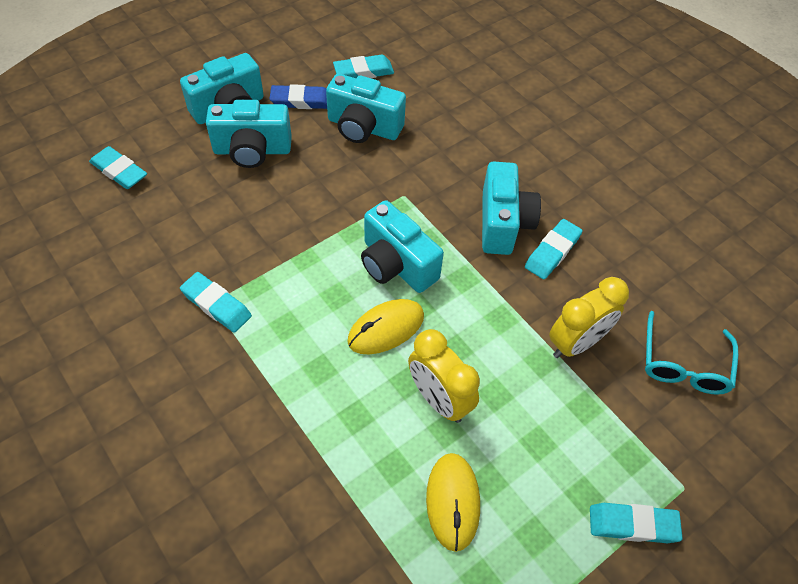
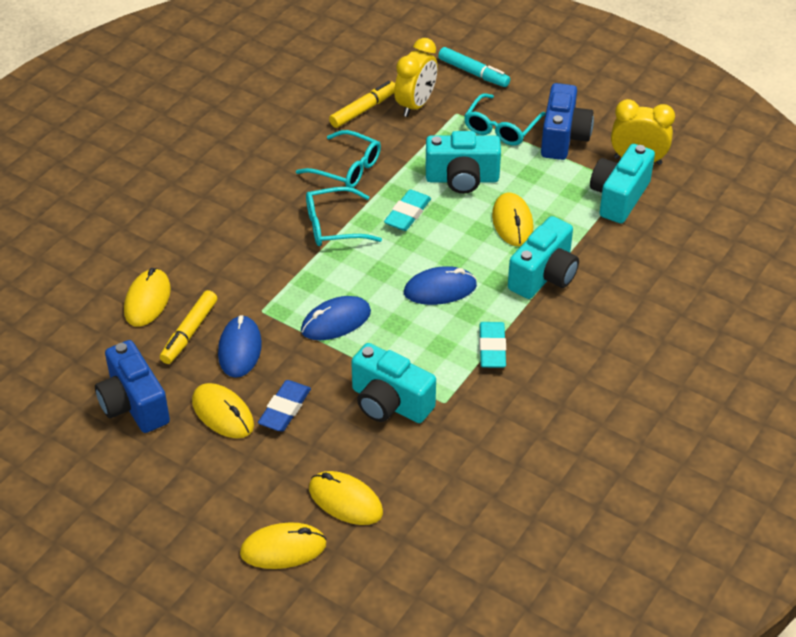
blue camera: none = 0 -> [95,340,170,433] [541,83,594,160] = 2
blue mouse: none = 0 -> [218,315,262,378] [301,296,371,340] [404,266,477,305] = 3
turquoise camera: [180,53,264,124] [206,100,292,168] [326,74,406,143] [361,200,444,293] [482,161,541,255] = 5 -> [351,343,436,423] [426,131,501,194] [508,216,579,299] [590,144,655,223] = 4
turquoise eraser: [89,146,147,189] [180,272,252,333] [333,55,394,78] [525,219,583,279] [590,503,683,543] = 5 -> [384,189,431,231] [479,322,506,368] = 2
turquoise glasses: [645,311,738,395] = 1 -> [296,130,381,188] [306,187,382,246] [464,93,546,146] = 3
turquoise marker: none = 0 -> [438,47,510,87] = 1
yellow marker: none = 0 -> [160,290,217,364] [329,81,395,128] = 2
yellow mouse: [347,299,424,354] [426,453,480,552] = 2 -> [124,268,171,327] [192,383,254,438] [240,522,327,569] [309,471,383,525] [492,192,533,246] = 5

